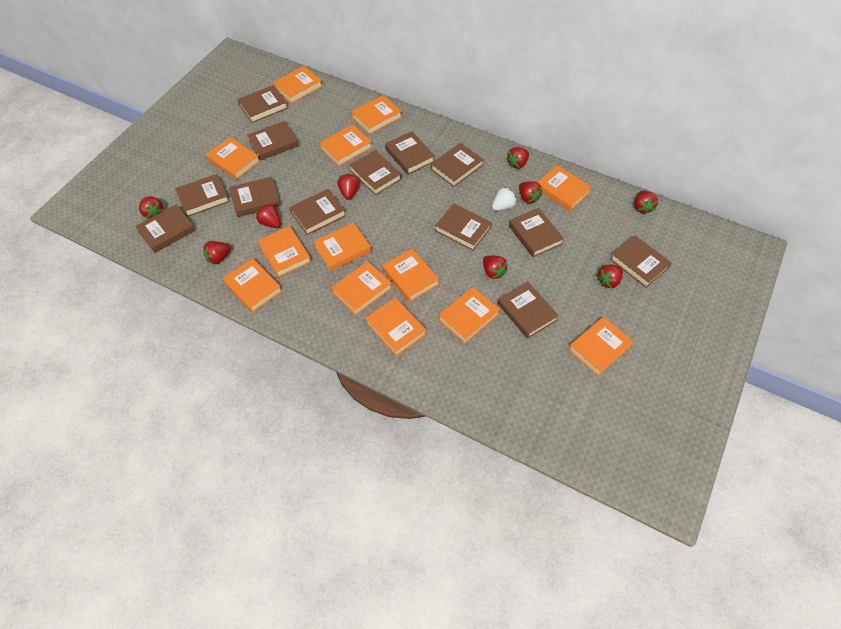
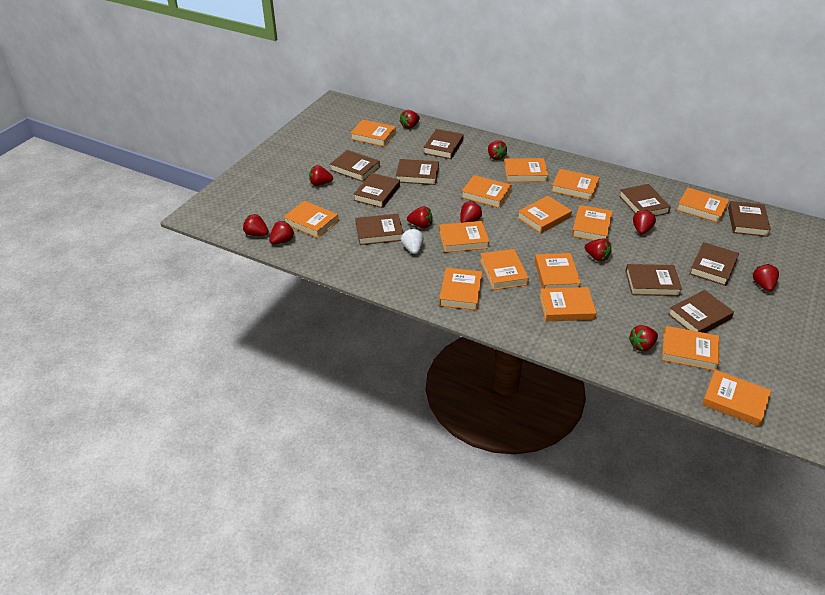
brown book: [135,205,195,253] [175,174,230,217] [229,176,281,217] [238,85,288,123] [247,121,299,160] [290,189,346,235] [349,150,402,195] [385,131,435,175] [431,143,484,187] [435,203,492,251] [498,282,559,339] [509,208,564,257] [610,235,672,288] = 13 -> [330,150,380,182] [353,173,400,208] [355,214,403,245] [396,159,439,185] [423,129,464,159] [619,184,671,216] [625,264,682,296] [668,290,734,333] [689,242,739,286] [728,201,771,237] = 10
orange book: [206,137,260,180] [222,258,282,313] [257,226,311,277] [273,66,323,104] [313,223,371,271] [319,125,372,166] [331,261,392,315] [351,95,402,135] [366,298,427,356] [382,248,439,302] [438,287,500,344] [537,165,592,211] [568,317,634,376] = 13 -> [283,201,339,238] [351,120,396,147] [439,221,490,252] [439,268,482,310] [461,175,512,208] [480,249,529,290] [504,158,548,182] [517,196,572,233] [535,253,581,288] [539,287,596,321] [551,169,600,201] [572,205,613,241] [662,326,720,371] [677,188,729,223] [702,370,771,427] = 15
red strawberry: [139,196,163,218] [203,241,231,264] [256,203,281,228] [338,174,360,200] [483,255,507,279] [507,147,529,169] [519,181,542,203] [597,265,623,288] [635,191,658,214] = 9 -> [243,214,269,236] [269,221,295,244] [309,165,333,186] [400,110,420,129] [407,206,432,228] [460,201,482,223] [488,140,507,160] [585,239,612,262] [628,325,658,352] [633,210,656,234] [753,264,779,292] = 11

